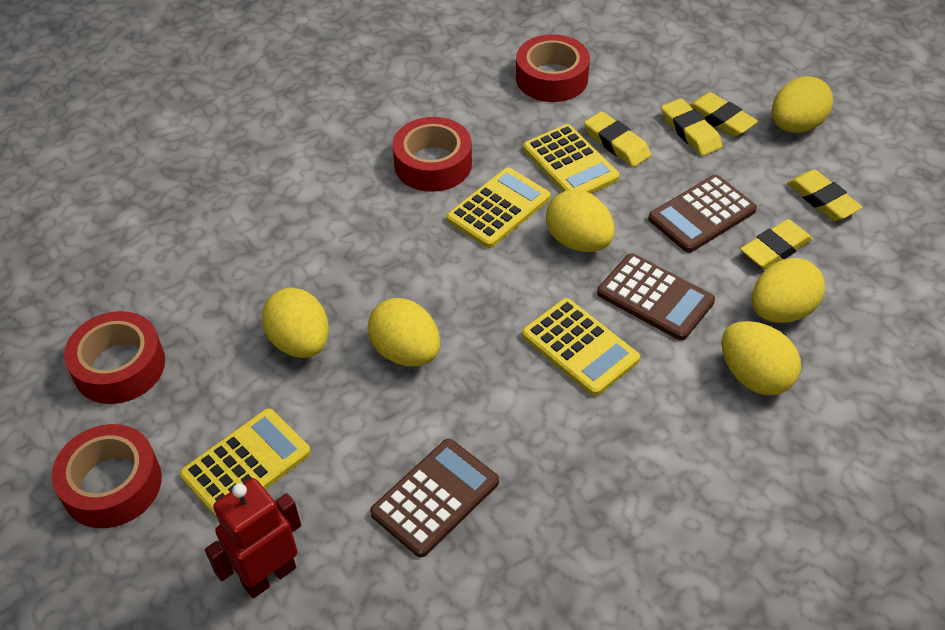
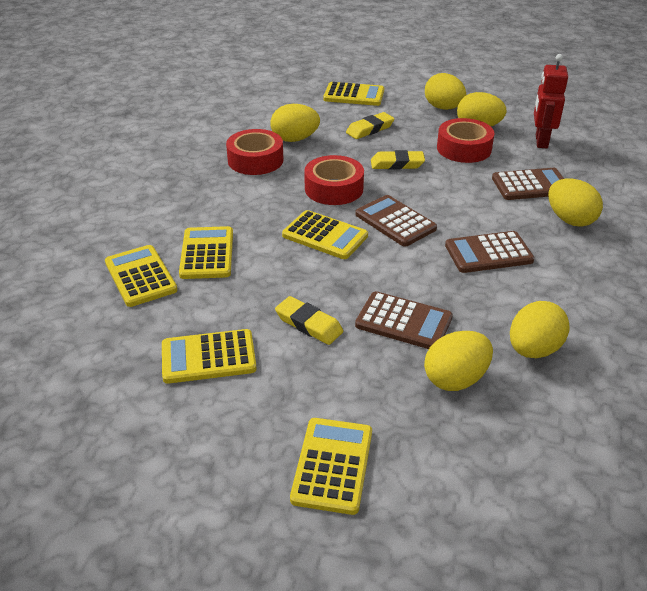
brown calculator: [370,439,499,558] [597,253,715,340] [648,175,757,253] = 3 -> [355,195,437,247] [355,291,453,349] [445,231,535,273] [492,168,564,200] = 4
red tape: [51,424,162,528] [64,311,165,404] [393,117,472,192] [516,34,590,102] = 4 -> [226,129,284,175] [304,155,364,205] [437,118,495,163] = 3
yellow calculator: [180,408,311,519] [447,168,550,248] [522,298,640,396] [523,124,620,194] = 4 -> [105,245,177,307] [162,329,257,384] [179,226,233,279] [282,210,368,259] [290,418,372,515] [323,82,384,106] = 6
yellow eraser: [584,111,651,167] [661,98,722,156] [689,92,758,137] [740,219,813,269] [787,170,863,221] = 5 -> [275,296,343,345] [346,112,395,139] [371,150,425,170] = 3

